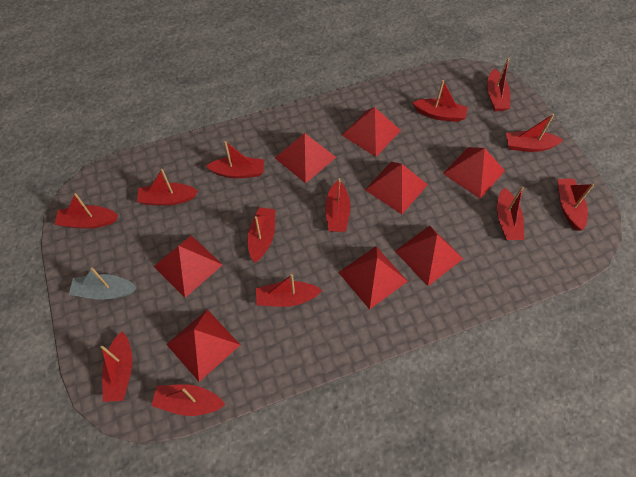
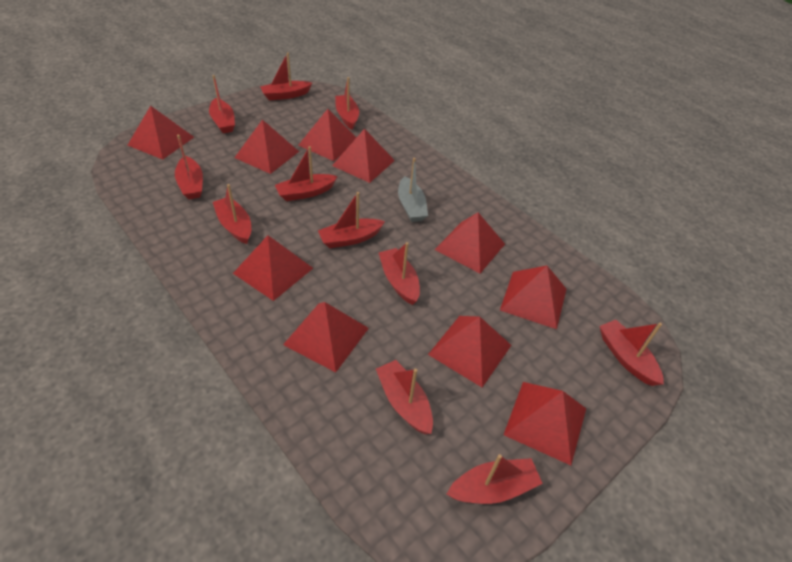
red boat: [55,193,118,229] [100,331,133,402] [137,169,198,206] [151,384,225,416] [206,141,264,178] [247,207,275,263] [256,274,322,307] [325,178,351,232] [412,80,468,122] [487,58,510,111] [497,186,524,240] [506,114,563,152] [558,178,594,231] = 13 -> [175,135,203,199] [209,75,235,133] [213,184,251,244] [260,52,312,101] [275,146,338,201] [318,192,385,248] [335,77,359,130] [376,360,433,434] [379,242,420,305] [447,454,543,504] [599,320,664,386] = 11
red pyramid: [154,235,223,298] [166,309,240,382] [275,133,336,183] [338,247,408,309] [342,107,401,157] [365,162,428,214] [395,226,463,286] [443,147,505,199] = 8 -> [128,106,194,160] [233,235,313,301] [234,120,299,174] [283,302,369,372] [298,109,356,161] [332,128,395,183] [428,316,511,387] [435,213,505,273] [500,266,566,329] [504,382,586,465] = 10

